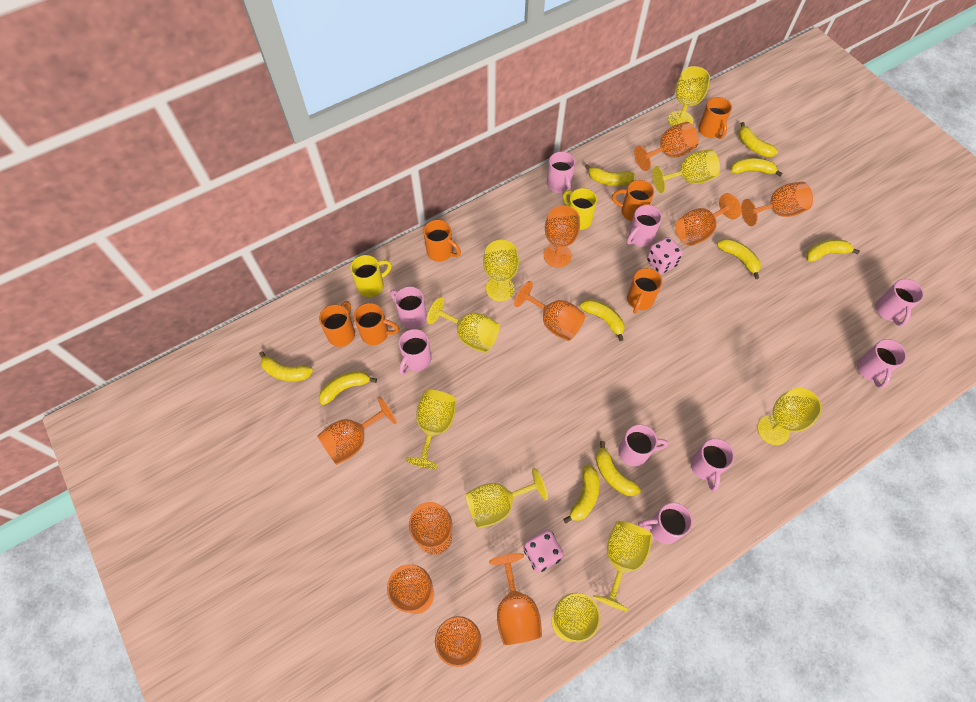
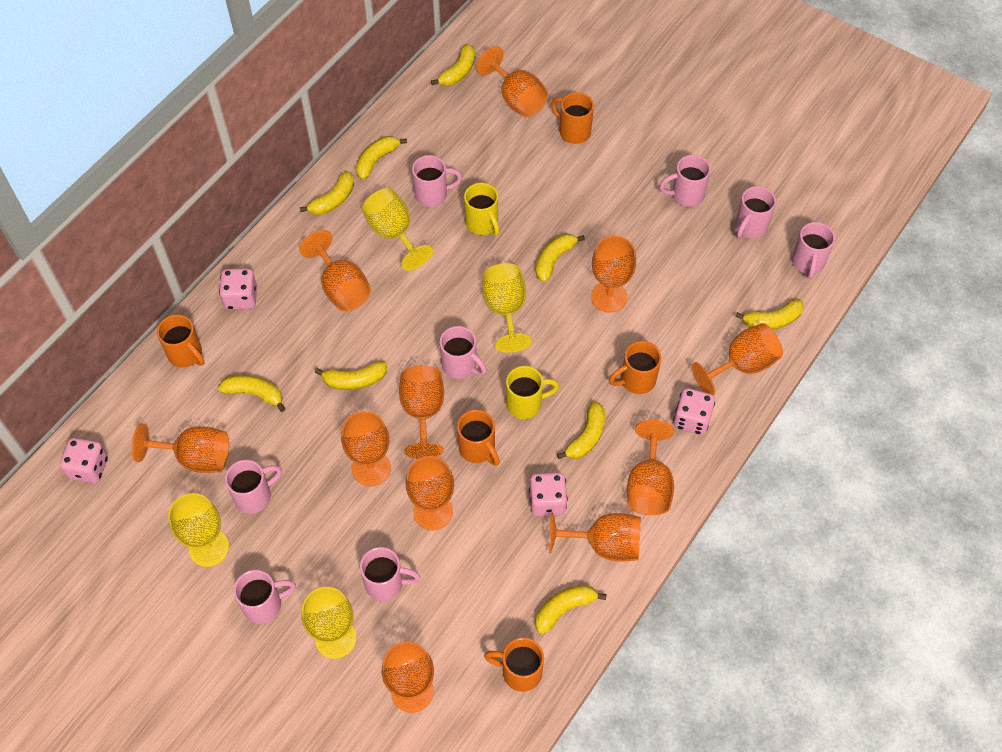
orange goblet: [317,397,397,465] [387,564,434,614] [409,502,452,555] [435,616,482,667] [489,553,542,645] [514,281,586,341] [544,205,580,268] [634,122,699,171] [675,193,741,246] [741,182,813,226] = 10 -> [132,424,229,473] [300,230,371,311] [341,411,391,486] [382,642,434,713] [399,365,444,459] [406,456,454,530] [476,46,548,117] [549,513,641,562] [591,236,636,313] [627,420,674,515] [692,323,783,396] = 11
orange mug: [319,301,355,347] [354,303,399,345] [423,220,461,262] [612,180,654,221] [627,268,662,314] [698,97,732,139] = 6 -> [157,314,205,368] [457,409,500,466] [484,637,544,692] [551,92,594,144] [609,341,661,394] = 5
pink dice: [523,530,564,572] [647,237,683,274] = 2 -> [60,438,108,483] [219,268,257,310] [529,472,568,516] [673,388,715,435] = 4
pink mug: [390,286,427,329] [399,329,431,375] [547,151,575,193] [618,424,668,466] [627,205,662,247] [638,502,693,544] [691,438,734,491] [857,339,907,388] [875,279,924,326] = 9 -> [225,460,282,513] [234,570,296,624] [360,547,420,601] [412,155,462,207] [440,326,487,379] [659,155,711,207] [735,186,776,239] [792,222,835,279] = 8
yellow banana: [259,351,313,382] [319,371,377,405] [563,464,600,523] [580,299,625,341] [585,164,635,186] [596,441,641,496] [717,238,761,279] [731,158,782,176] [739,122,778,157] [806,239,860,262] = 10 -> [218,375,285,412] [300,171,354,215] [315,361,387,390] [356,136,407,180] [431,44,475,86] [535,585,607,635] [536,234,585,282] [557,401,605,459] [735,299,804,330] = 9
yellow goblet: [406,390,456,469] [427,297,500,353] [465,468,548,528] [483,240,519,301] [552,593,600,642] [593,521,652,611] [652,149,720,193] [668,66,710,126] [757,388,822,445] = 9 -> [168,493,229,567] [302,587,357,659] [362,188,433,271] [482,263,532,353] = 4

